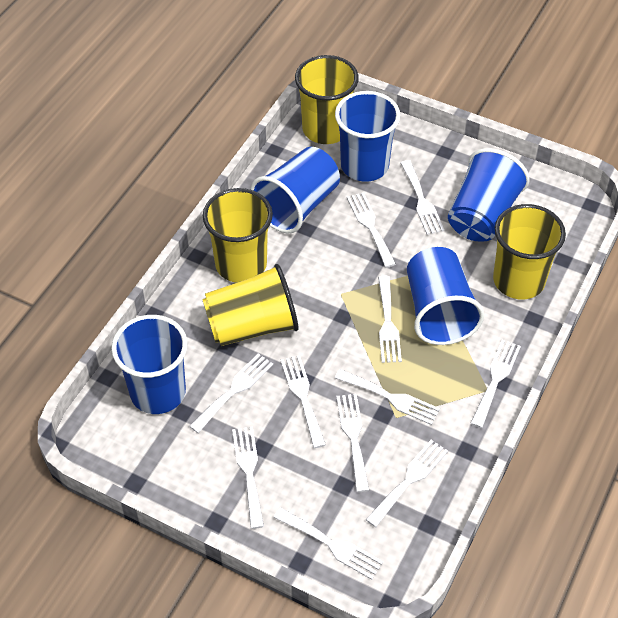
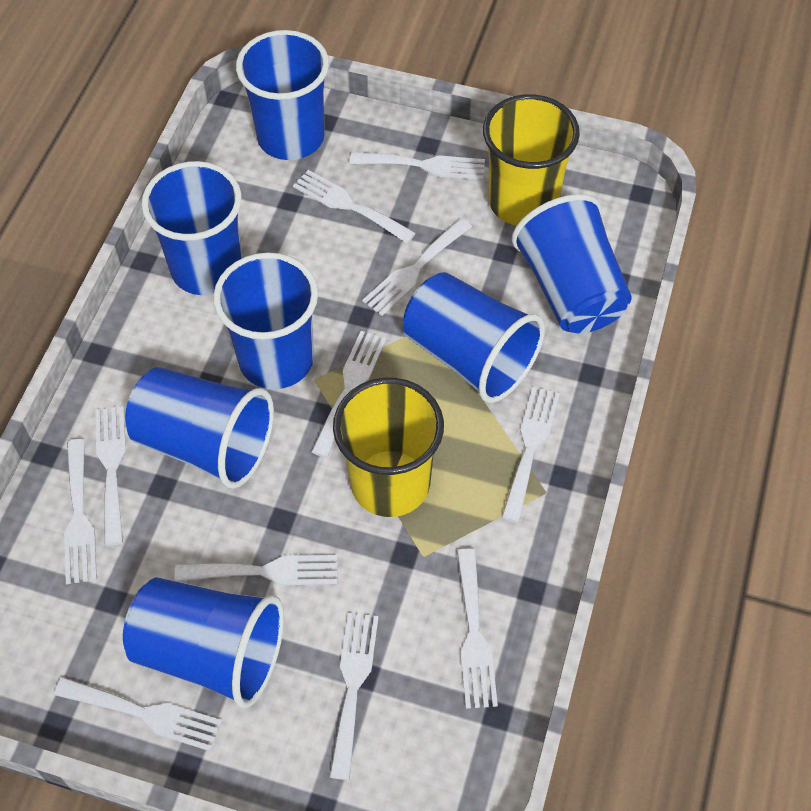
blue cup: [111,315,188,414] [250,147,340,234] [335,91,400,182] [407,247,484,345] [448,148,530,242] = 5 -> [123,577,284,708] [125,367,274,489] [141,161,242,295] [213,252,318,389] [236,30,329,160] [403,272,545,403] [512,194,632,334] = 7
yellow cup: [202,264,299,346] [203,188,273,283] [295,55,359,144] [493,204,566,299] = 4 -> [333,378,444,517] [483,94,580,226] = 2

